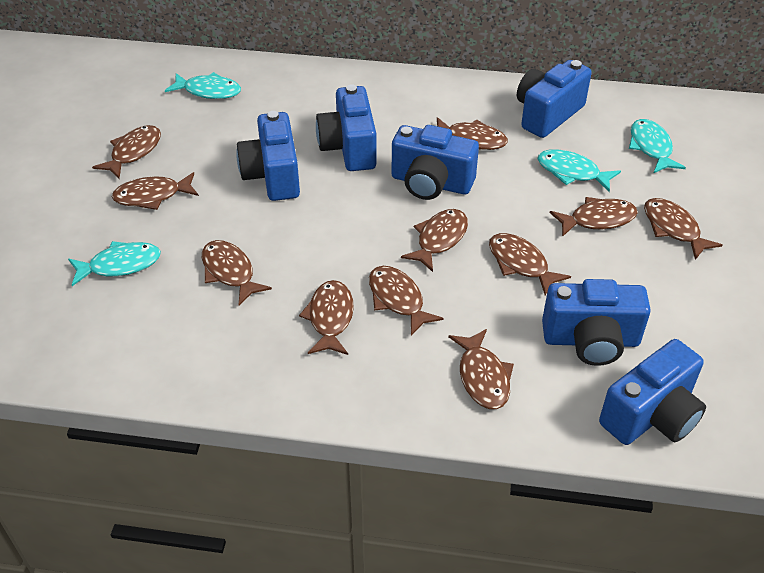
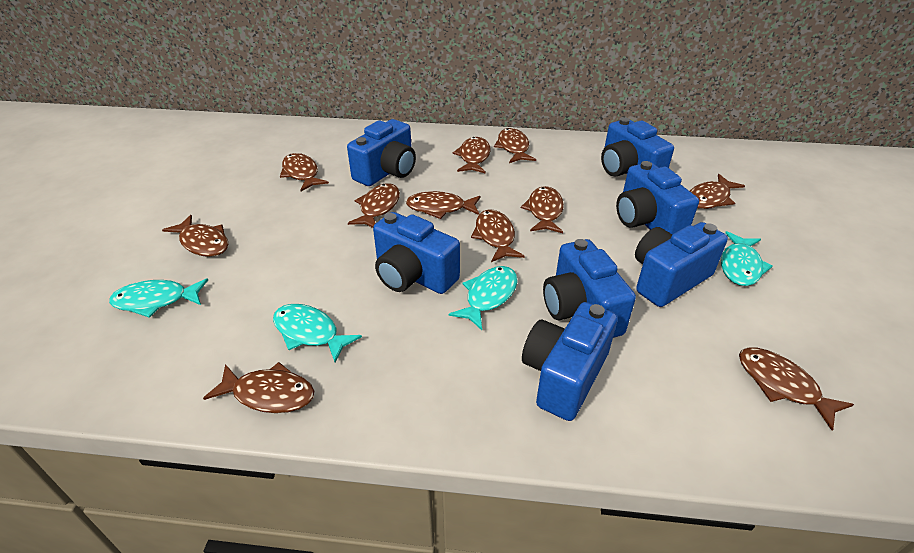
blue camera: [236,111,300,201] [316,84,377,171] [392,125,479,200] [517,60,592,138] [542,279,651,366] [599,339,706,445] = 6 -> [347,119,416,186] [373,212,460,294] [522,302,618,421] [543,239,636,338] [601,117,674,177] [616,161,699,235] [635,222,728,307] = 7

